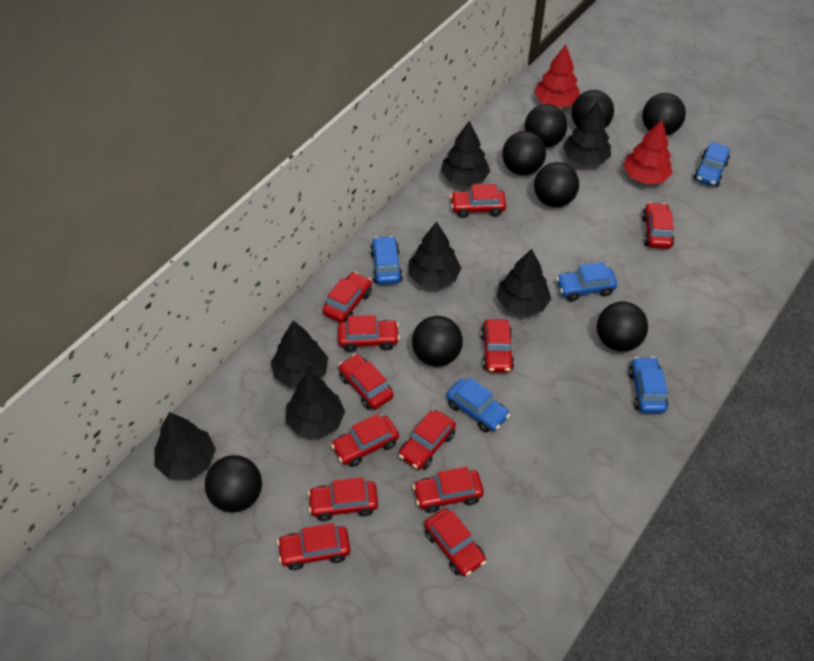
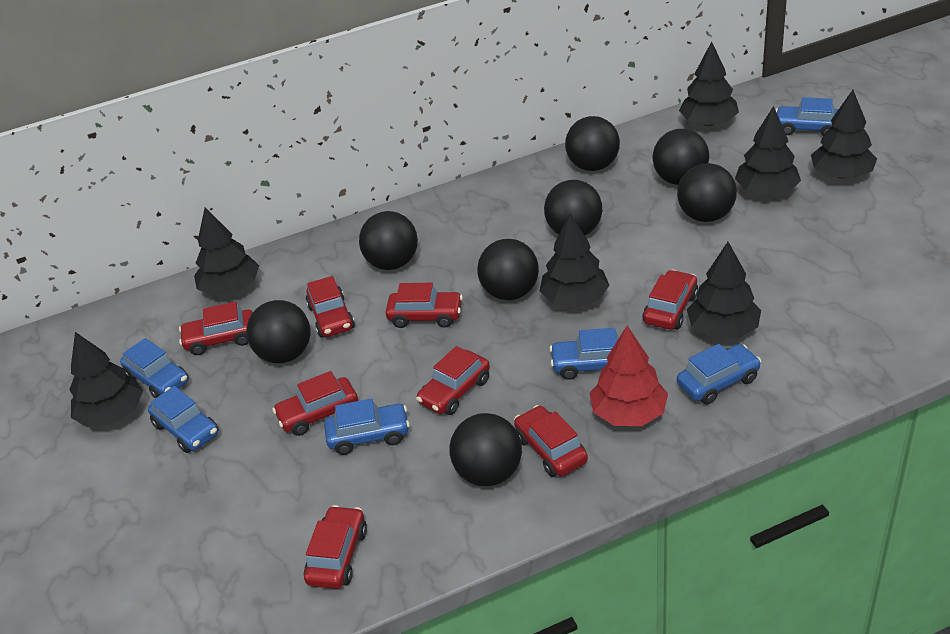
blue car: [370,236,403,285] [446,378,510,433] [556,262,617,301] [629,357,668,414] [693,142,730,187] = 5 -> [120,338,189,398] [148,386,219,453] [324,398,410,455] [549,328,619,380] [677,344,761,405] [776,97,839,136] = 6
red car: [277,523,350,570] [308,477,378,521] [322,272,372,323] [331,414,399,467] [338,315,400,352] [338,354,394,409] [399,410,456,470] [413,467,484,513] [424,508,486,576] [450,184,506,218] [481,319,515,372] [642,202,674,249] = 12 -> [179,302,253,355] [272,371,358,436] [304,505,367,589] [306,276,355,338] [385,283,463,328] [416,346,490,415] [514,405,588,477] [642,270,698,330] = 8
red tree: [534,44,580,108] [623,120,672,184] = 2 -> [590,326,668,426] = 1

